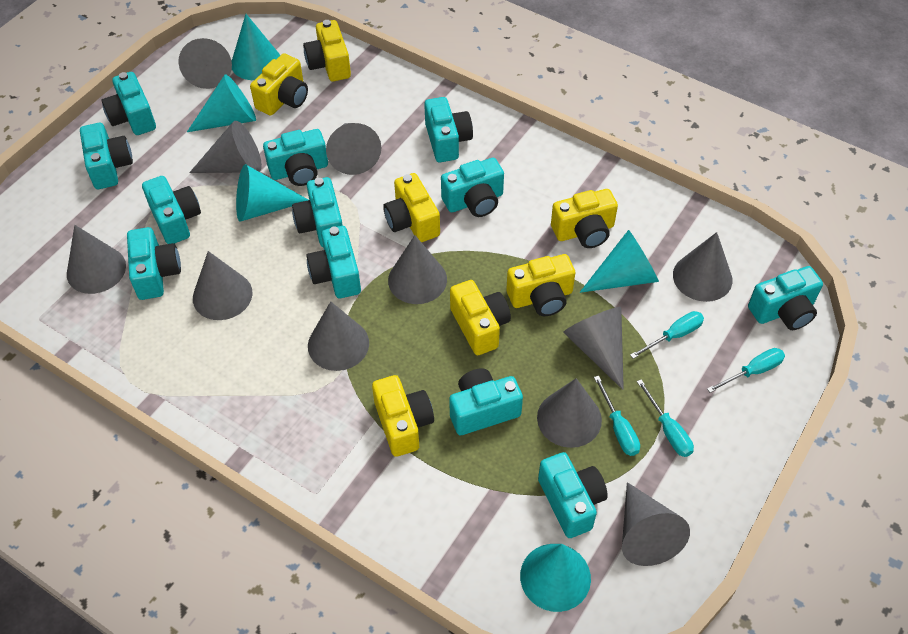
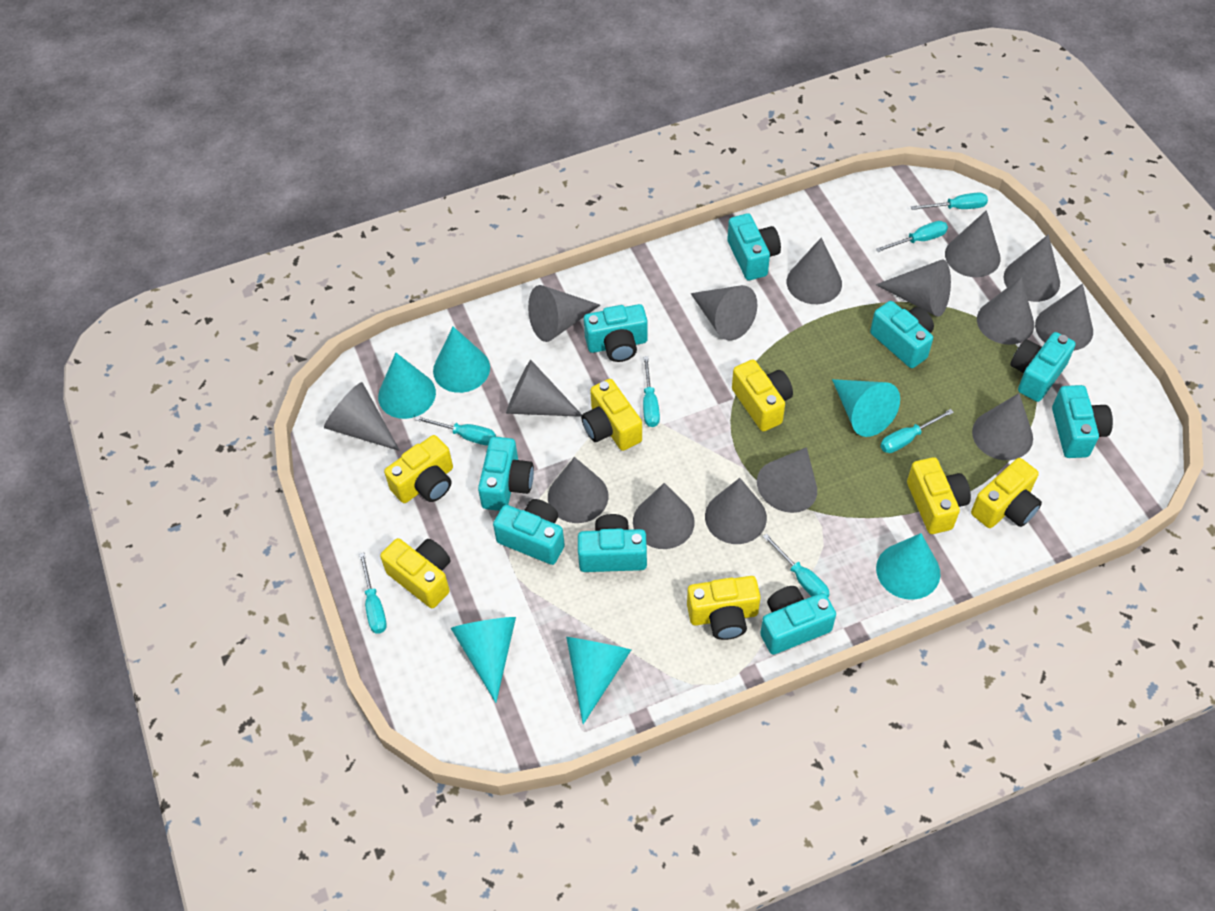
grey cone: [67,225,126,294] [179,38,232,89] [189,121,262,173] [193,251,253,320] [308,301,369,371] [326,123,381,175] [388,235,447,304] [537,378,602,448] [563,307,624,390] [622,482,690,566] [673,232,732,302] = 11 -> [324,382,400,451] [506,360,582,417] [528,285,600,342] [548,457,608,523] [633,483,695,549] [691,285,757,341] [705,478,767,544] [757,447,817,513] [787,237,842,304] [876,259,951,317] [945,210,1001,277] [972,393,1033,460] [977,277,1034,345] [1004,234,1060,302] [1035,284,1093,351] = 15
turquoise camera: [80,123,133,189] [101,72,156,135] [127,227,181,300] [142,176,201,244] [263,129,328,186] [292,177,343,247] [306,226,361,298] [424,97,473,162] [441,158,504,217] [449,368,523,435] [538,452,608,538] [748,266,823,330] = 12 -> [478,436,534,511] [493,499,565,565] [578,514,647,572] [584,304,648,362] [727,213,781,280] [760,586,836,655] [870,301,934,368] [1010,332,1076,402] [1052,385,1113,458] = 9
turquoise cone: [187,74,256,132] [231,14,280,80] [236,164,308,222] [520,544,591,612] [580,230,659,293] = 5 -> [378,353,436,419] [433,327,490,393] [451,617,516,703] [566,637,631,724] [832,379,900,437] [876,533,941,600] = 6
turquoise screwdriver: [594,376,640,456] [630,311,704,359] [637,380,694,457] [707,348,785,393] = 4 -> [359,553,387,634] [415,416,496,446] [643,356,660,427] [763,533,830,597] [876,221,948,252] [880,409,954,453] [911,192,988,210] = 7

